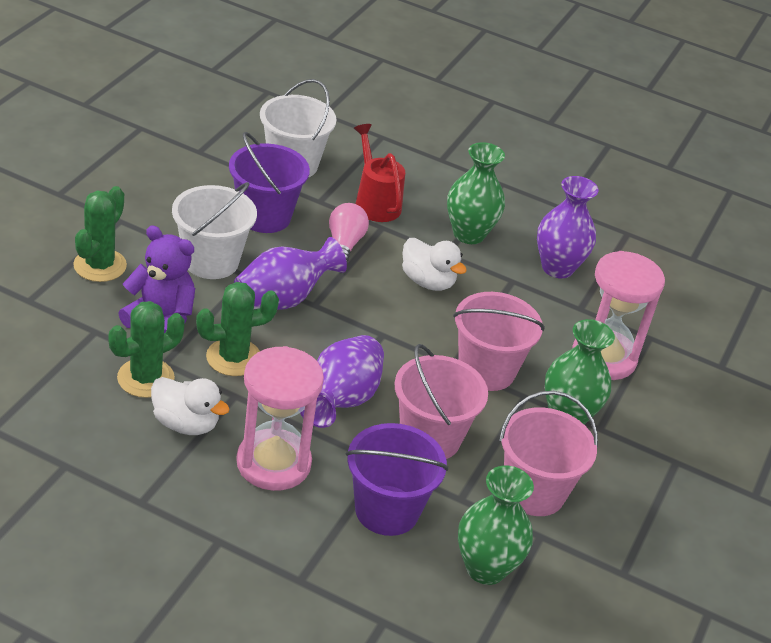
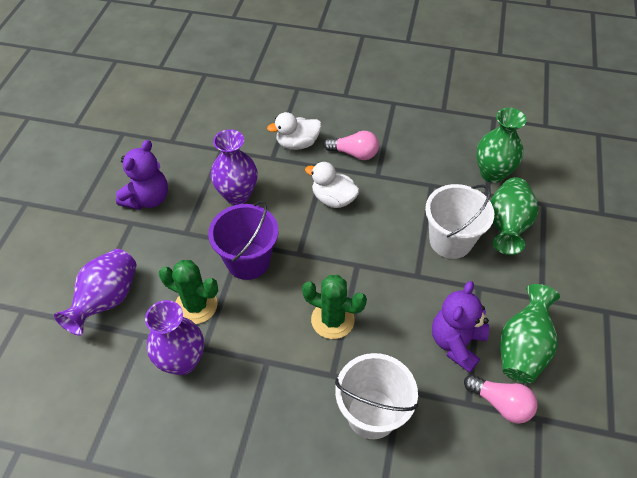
green cactus: [73,186,127,282] [108,301,185,398] [196,282,279,376] = 3 -> [159,260,218,324] [302,275,367,339] = 2
pink bucket: [394,344,488,459] [453,292,545,391] [499,391,598,516] = 3 -> none = 0
pink hourglass: [236,346,324,491] [572,251,665,380] = 2 -> none = 0
pink light bulb: [329,203,369,264] = 1 -> [323,131,379,160] [464,374,538,424] = 2
purple bucket: [229,132,310,233] [346,423,448,536] = 2 -> [208,201,278,280] = 1
purple teddy bear: [118,225,195,333] = 1 -> [116,140,168,210] [432,281,489,373] = 2
red watering can: [354,124,405,222] = 1 -> none = 0

